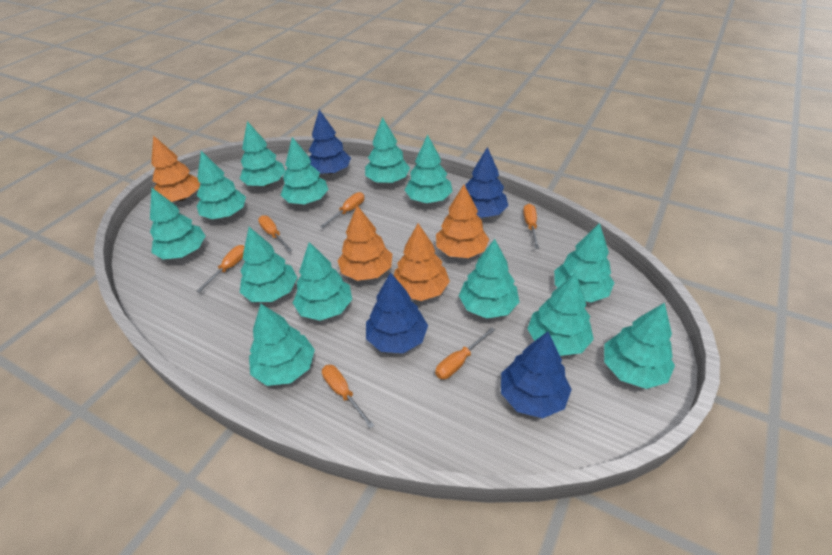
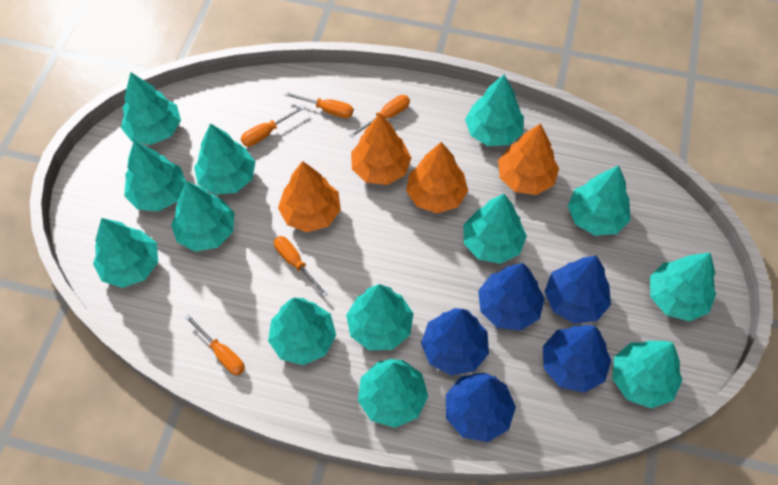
blue tree: [309,110,351,174] [366,272,428,353] [465,147,508,218] [501,332,572,418] = 4 -> [421,308,489,376] [446,373,516,442] [478,263,545,331] [543,325,612,393] [544,256,611,324] = 5
orange screwdriver: [197,245,245,293] [258,215,292,252] [320,192,365,228] [322,365,375,429] [435,327,495,379] [523,204,539,249] = 6 -> [185,314,245,375] [241,105,306,146] [274,236,327,297] [284,92,353,118] [349,95,410,138] = 5

